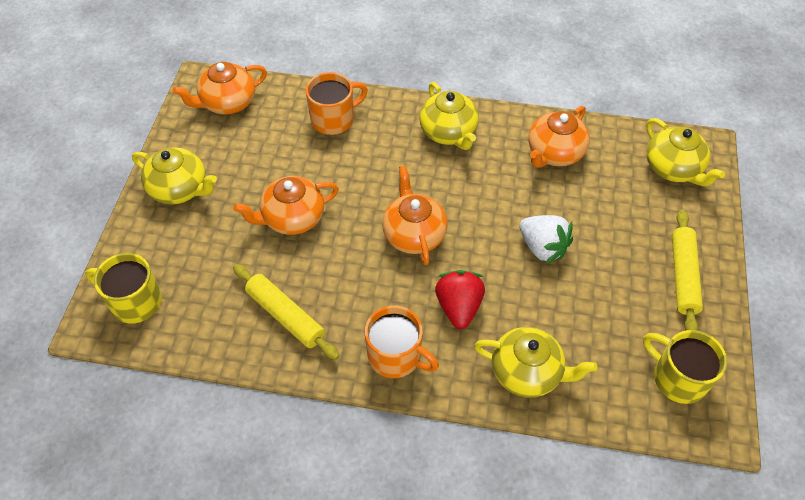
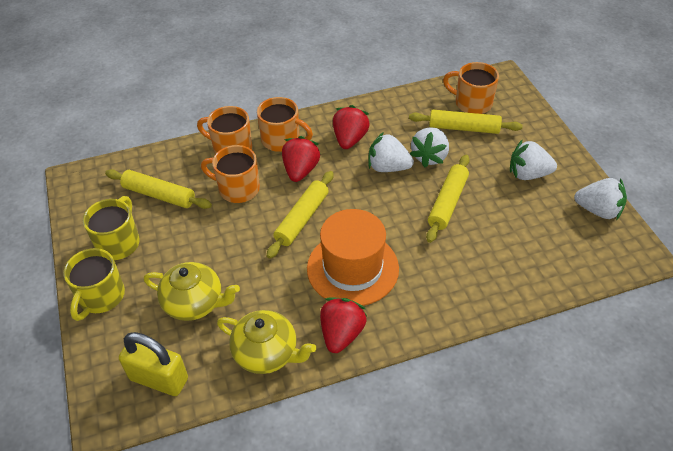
orange hat: none = 0 -> [307,209,399,306] = 1
orange mug: [306,72,368,135] [365,306,439,378] = 2 -> [197,106,252,154] [201,145,260,203] [257,97,313,152] [443,62,499,114] = 4
orange teapot: [173,62,267,115] [233,176,339,235] [382,166,448,265] [528,106,590,168] = 4 -> none = 0
red strawberry: [435,270,485,329] = 1 -> [282,136,321,182] [320,297,367,353] [333,105,370,149] = 3
white strawberry: [519,215,573,264] = 1 -> [368,132,414,172] [410,127,449,167] [510,140,557,180] [574,178,627,220] = 4
yellow padlock: none = 0 -> [119,332,188,396] = 1
yellow rolling pin: [233,264,339,360] [672,210,703,331] = 2 -> [105,169,212,209] [267,171,334,258] [409,110,523,134] [426,155,470,243] = 4
yellow teapot: [132,147,217,204] [419,82,479,150] [474,327,598,398] [646,118,725,187] = 4 -> [144,262,240,321] [217,310,316,374] = 2

